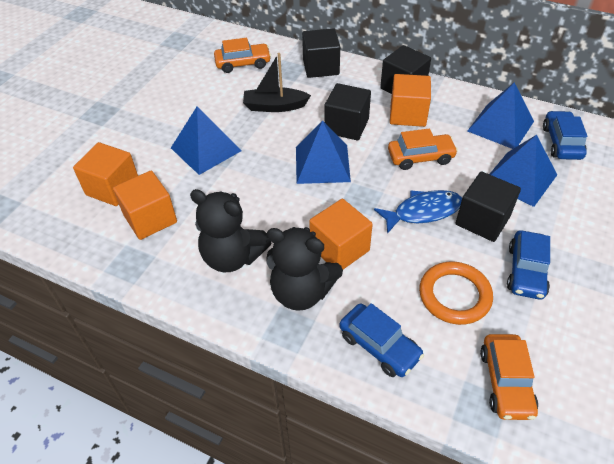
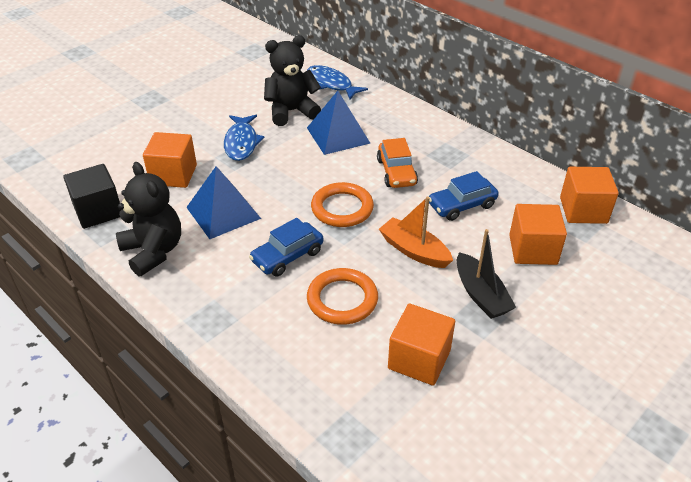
black cube: [302,28,340,78] [324,83,371,140] [380,45,431,94] [456,171,521,242] = 4 -> [63,164,121,229] = 1
blue car: [339,303,424,377] [507,230,550,300] [543,111,587,160] = 3 -> [249,218,323,276] [429,171,499,221] = 2
blue fish: [374,190,462,234] = 1 -> [224,115,264,161] [307,65,368,99] = 2
blue pyramid: [171,106,242,175] [296,120,351,184] [468,82,534,149] [489,135,557,207] = 4 -> [186,166,261,239] [307,91,371,155] = 2
orange boat: none = 0 -> [379,196,453,268] = 1
orange car: [214,38,271,73] [388,129,458,170] [480,334,538,420] = 3 -> [377,138,418,188] = 1
orange ring: [419,261,493,325] = 1 -> [307,268,378,325] [311,182,374,227] = 2

